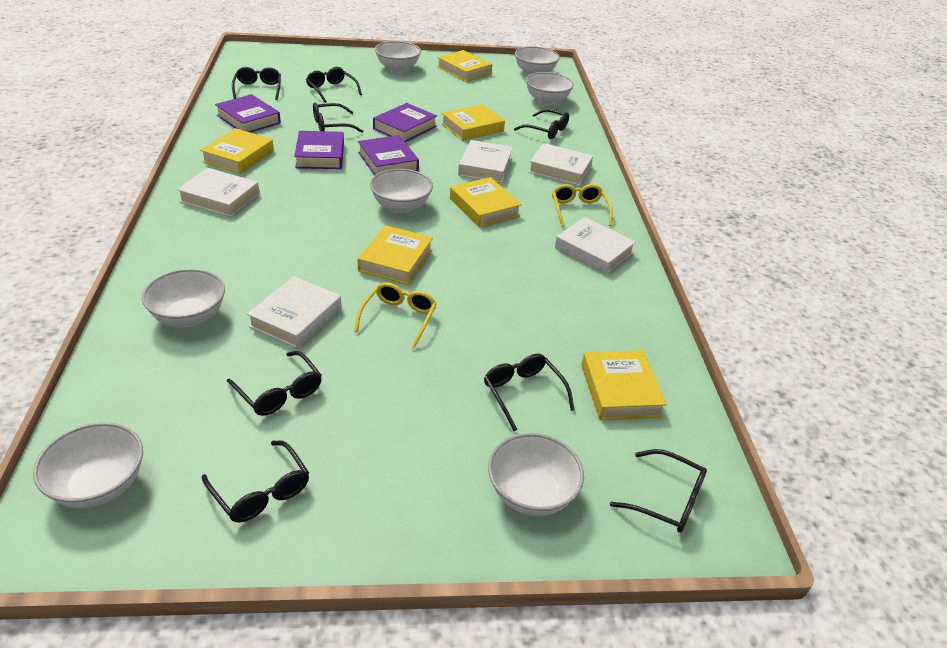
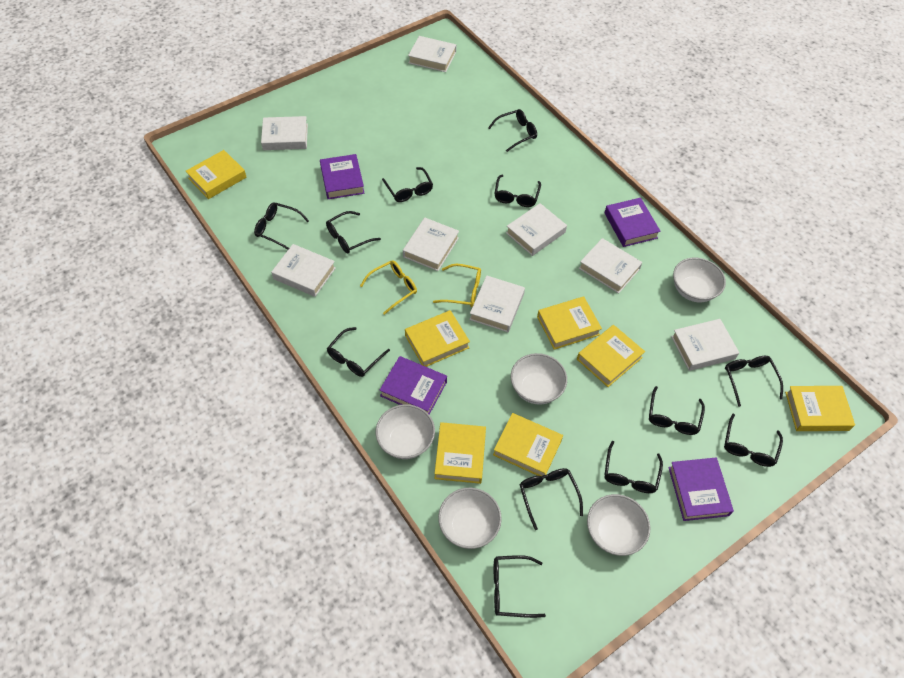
black glasses: [202,440,309,522] [227,351,322,416] [232,67,281,100] [306,67,362,103] [313,103,363,133] [484,354,575,431] [514,109,569,139] [610,449,707,533] = 8 -> [254,202,309,250] [326,211,381,253] [327,327,390,377] [382,167,433,202] [488,109,537,152] [494,175,541,207] [494,555,546,618] [519,468,583,530] [604,441,663,493] [649,386,705,435] [724,413,783,467] [725,356,783,407] = 12
white book: [177,168,259,217] [247,276,342,349] [458,140,513,183] [528,143,593,186] [555,217,636,275] = 5 -> [261,116,308,150] [271,244,336,297] [403,218,459,271] [408,36,456,72] [469,276,525,332] [506,203,567,256] [579,238,642,294] [671,319,739,371] = 8
white bowl: [33,422,143,508] [142,269,225,327] [370,169,433,213] [375,41,421,72] [488,433,584,516] [515,46,560,75] [526,72,574,105] = 7 -> [376,404,435,459] [438,488,502,549] [511,353,567,405] [587,494,651,556] [673,258,726,302] = 5
yellow book: [200,128,274,174] [357,225,433,285] [437,50,492,82] [441,104,505,141] [450,177,522,227] [581,350,667,420] = 6 -> [186,150,246,199] [405,310,470,367] [434,422,486,484] [493,413,563,476] [537,296,602,350] [577,325,645,387] [785,386,855,431] = 7

